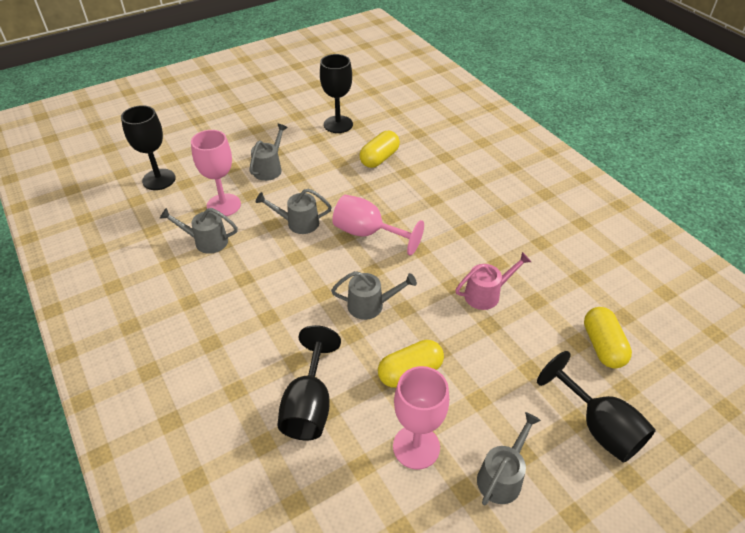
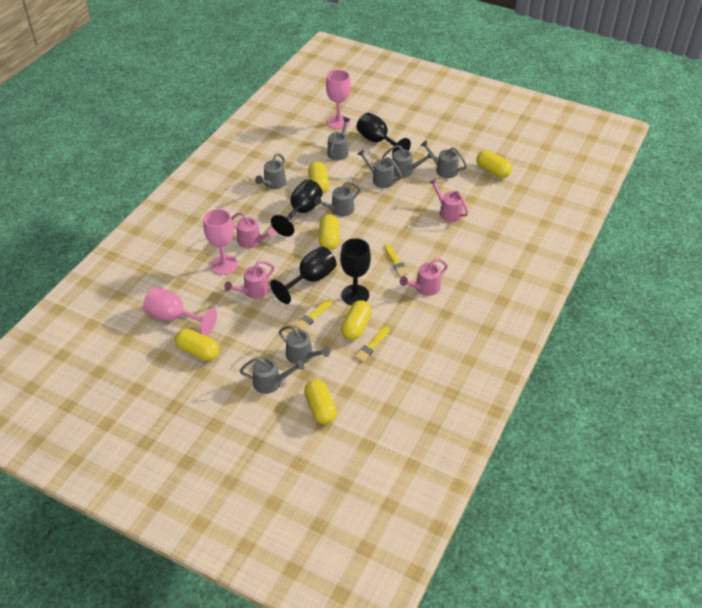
grey watering can: [160,208,238,254] [249,124,288,181] [256,188,332,234] [331,271,417,320] [477,412,541,505] = 5 -> [240,357,305,394] [255,153,286,189] [279,326,330,364] [314,181,361,216] [327,117,351,160] [357,149,402,188] [382,145,434,178] [420,140,467,178] = 8
pink watering can: [456,252,531,310] = 1 -> [224,261,274,299] [231,212,276,248] [400,258,448,296] [429,178,468,222] = 4
yellow brush: none = 0 -> [295,299,332,330] [355,326,389,362] [384,244,409,277] = 3
yellow capsule: [359,131,400,168] [378,340,444,388] [584,307,632,368] = 3 -> [175,329,219,361] [304,379,337,424] [308,161,329,193] [319,215,340,250] [341,300,372,340] [476,150,512,178] = 6

